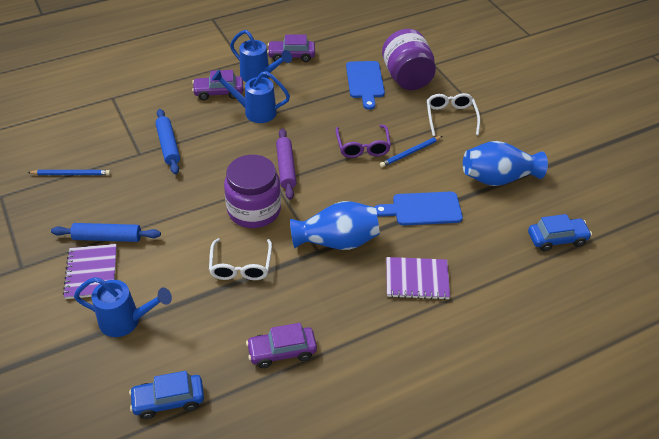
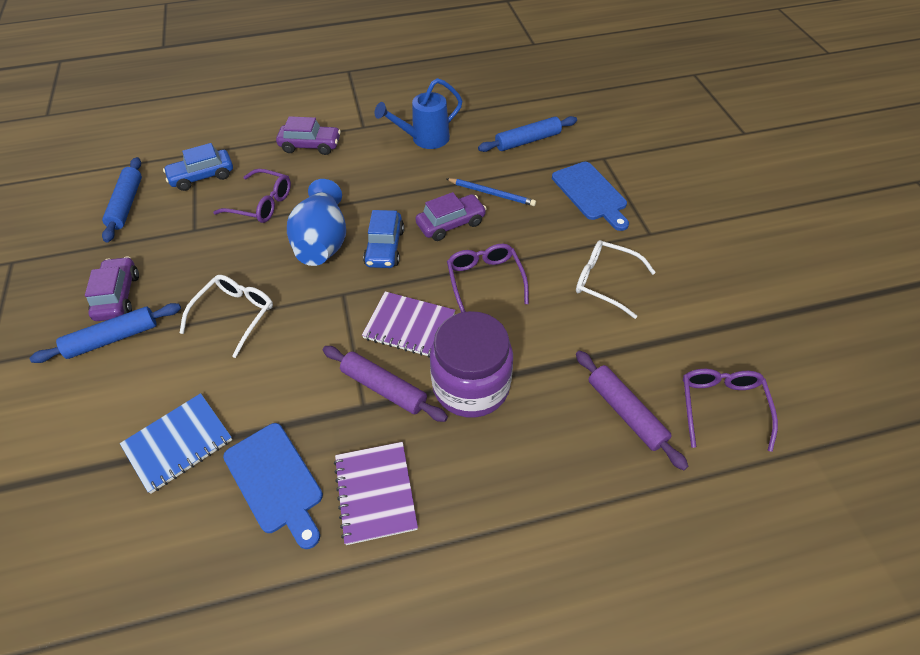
blue notebook: none = 0 -> [120,393,232,494] = 1
blue pencil: [27,170,110,175] [380,136,442,167] = 2 -> [447,178,536,206] = 1
blue rolling pin: [51,223,161,242] [155,109,180,174] = 2 -> [29,303,181,363] [102,157,142,242] [478,116,577,152] = 3
blue vase: [290,201,380,250] [463,141,548,186] = 2 -> [287,179,346,266] = 1
blue watering can: [74,277,172,337] [212,70,290,123] [230,30,292,82] = 3 -> [375,78,463,149] = 1
purple glasses: [335,125,391,158] = 1 -> [213,169,291,223] [447,244,529,312] [683,369,778,452] = 3
purple jar: [224,155,281,228] [382,29,436,90] = 2 -> [430,311,513,418] = 1
purple rolling pin: [276,128,297,200] = 1 -> [323,346,448,422] [576,351,689,471] = 2

